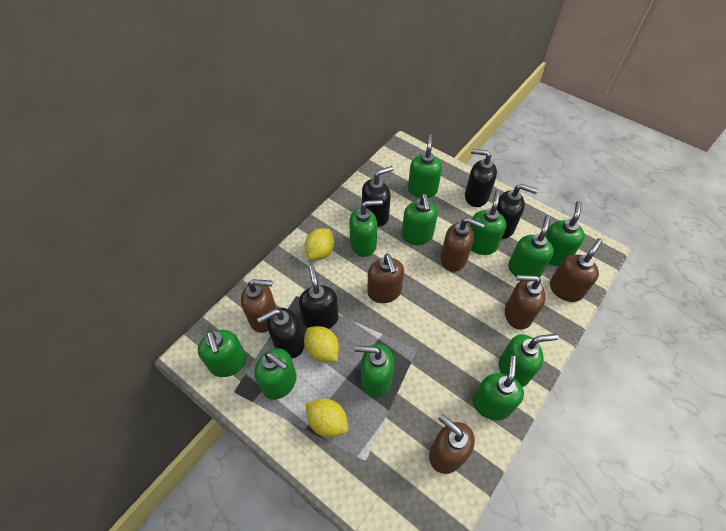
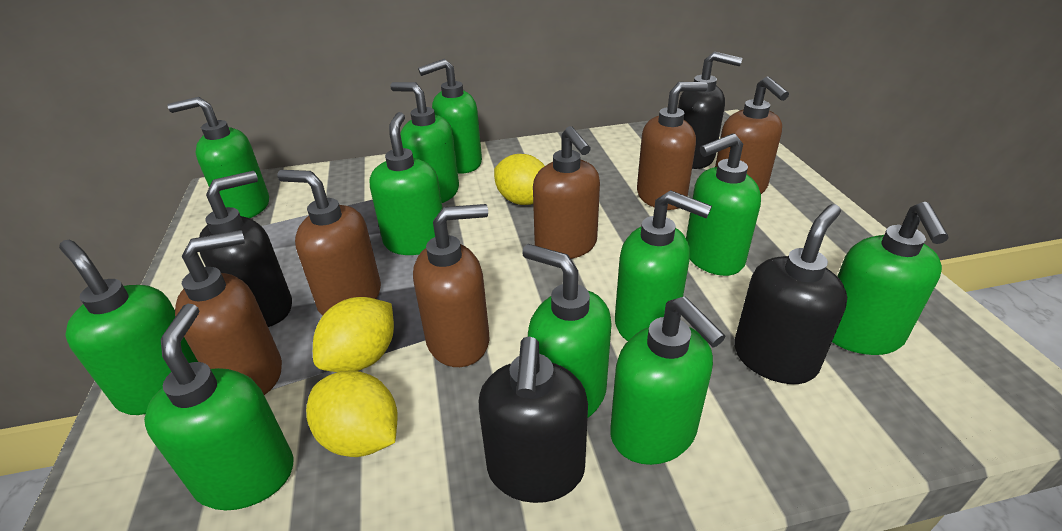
black soap dispenser: [257,308,304,359] [299,266,339,329] [362,166,394,227] [465,149,497,207] [497,184,538,239] = 5 -> [199,171,292,327] [479,337,588,503] [678,52,742,169] [734,204,847,384] = 4

